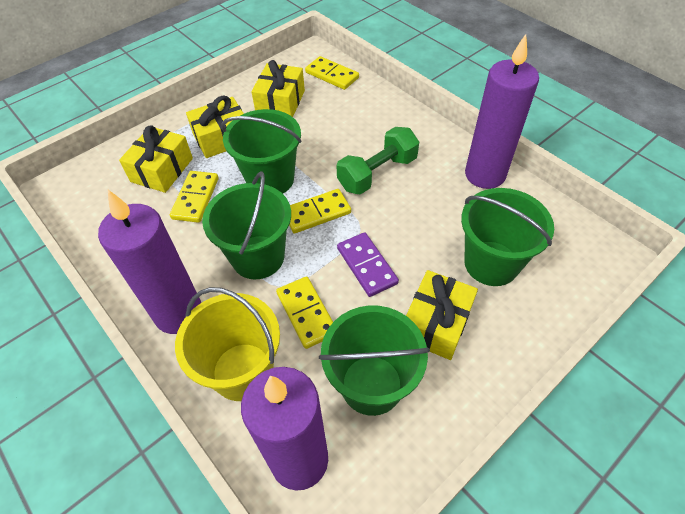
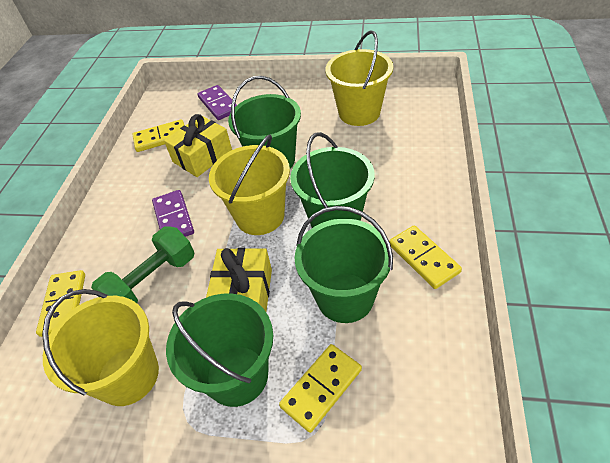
purple candle: [98,190,202,334] [241,367,328,491] [465,34,539,189] = 3 -> none = 0
purple domino: [337,232,399,297] = 1 -> [152,190,194,237] [198,85,237,120] = 2
yellow bucket: [175,287,280,401] = 1 -> [42,289,159,406] [209,134,290,235] [325,30,393,126] = 3
yellow gift: [119,125,193,193] [186,95,244,158] [251,60,305,117] [406,270,478,360] = 4 -> [164,114,232,177] [206,248,272,311] = 2

